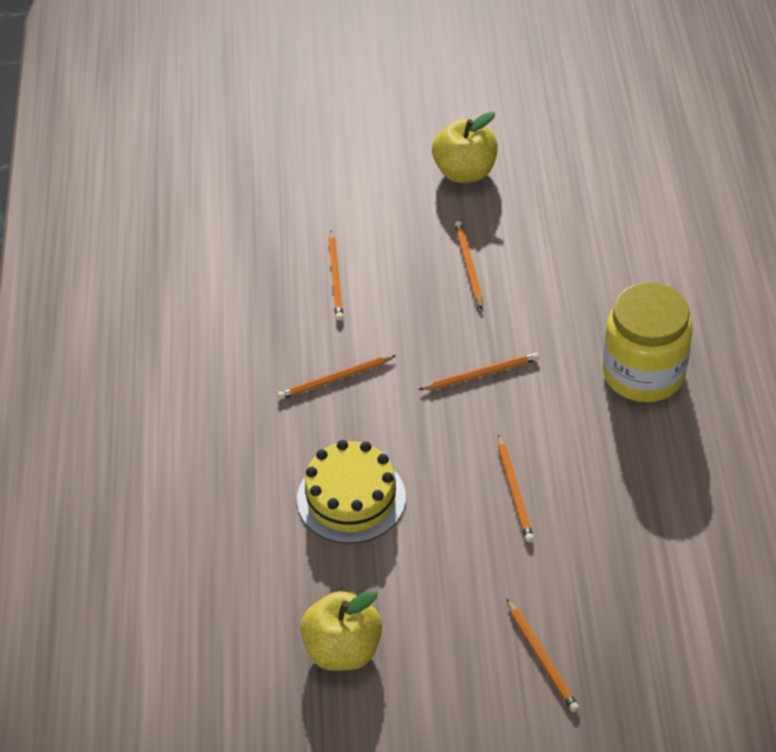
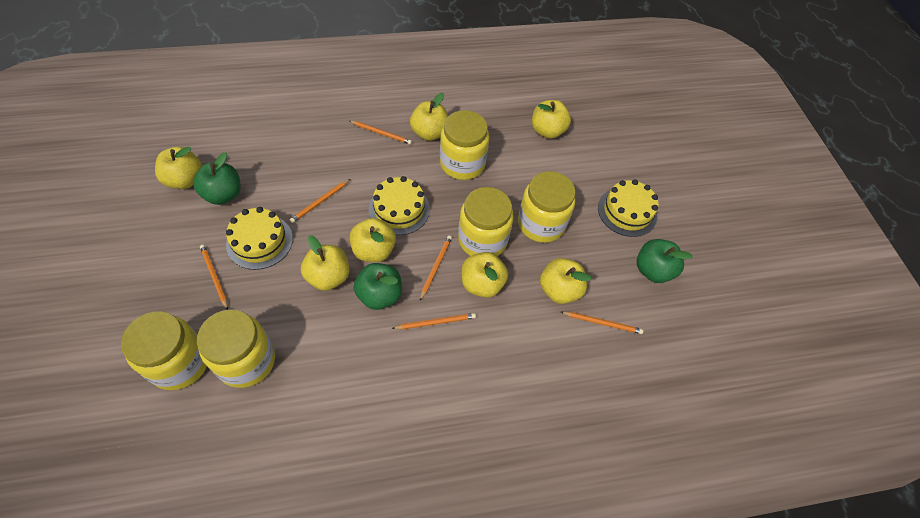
green apple: none = 0 -> [193,152,241,205] [354,263,402,310] [637,239,693,283] = 3
yellow apple: [300,590,382,671] [432,111,498,183] = 2 -> [155,147,202,189] [301,235,350,291] [350,218,396,262] [410,93,448,141] [462,252,508,298] [532,100,571,139] [540,258,591,304] = 7
yellow cake: [297,440,406,544] = 1 -> [226,207,293,270] [369,176,430,235] [598,179,659,237] = 3
yellow jar: [603,282,692,402] = 1 -> [121,311,207,390] [197,309,275,388] [440,110,489,180] [458,187,514,256] [518,171,576,243] = 5

